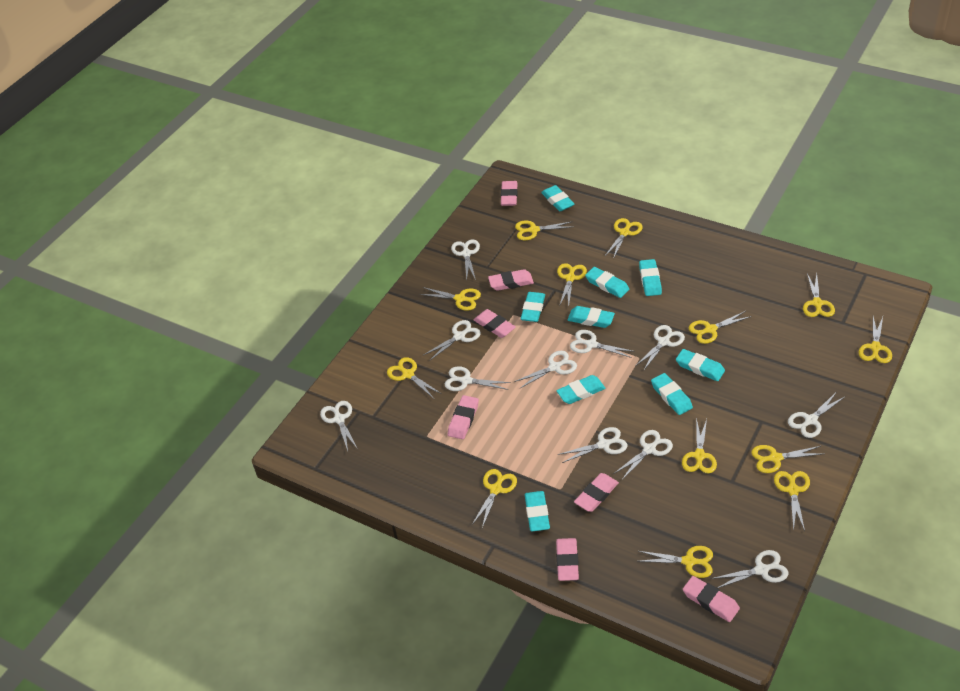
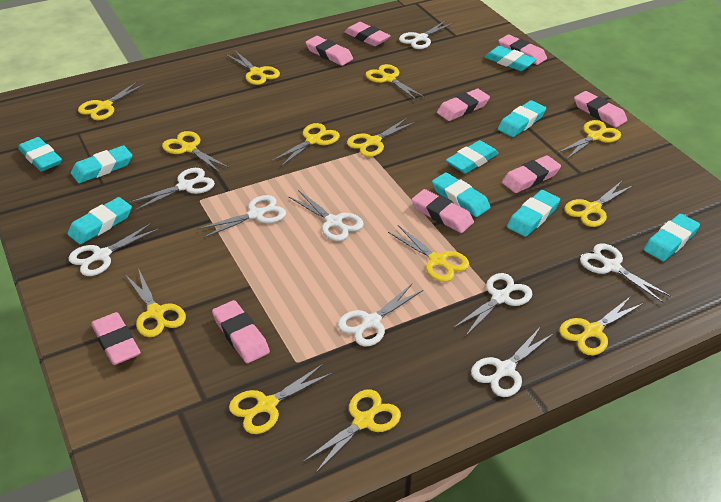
pink eraser: [448,395,479,439] [474,309,516,338] [488,269,534,291] [501,181,518,206] [556,538,579,581] [574,473,619,512] [683,576,740,622] = 7 -> [91,312,141,365] [212,300,270,363] [305,36,353,66] [344,22,391,46] [412,189,474,233] [437,89,490,121] [498,35,547,65] [502,155,561,193] [574,91,627,128] = 9
white scissors: [320,401,358,451] [424,320,481,361] [445,366,511,391] [451,239,480,280] [514,351,577,389] [558,427,627,463] [570,330,635,358] [613,430,673,480] [635,325,685,371] [711,550,789,588] [788,393,845,438] = 11 -> [69,223,159,276] [129,168,215,211] [197,195,286,238] [288,190,364,241] [338,284,423,346] [399,20,453,49] [453,273,532,337] [471,328,554,397] [580,243,672,303] = 9

